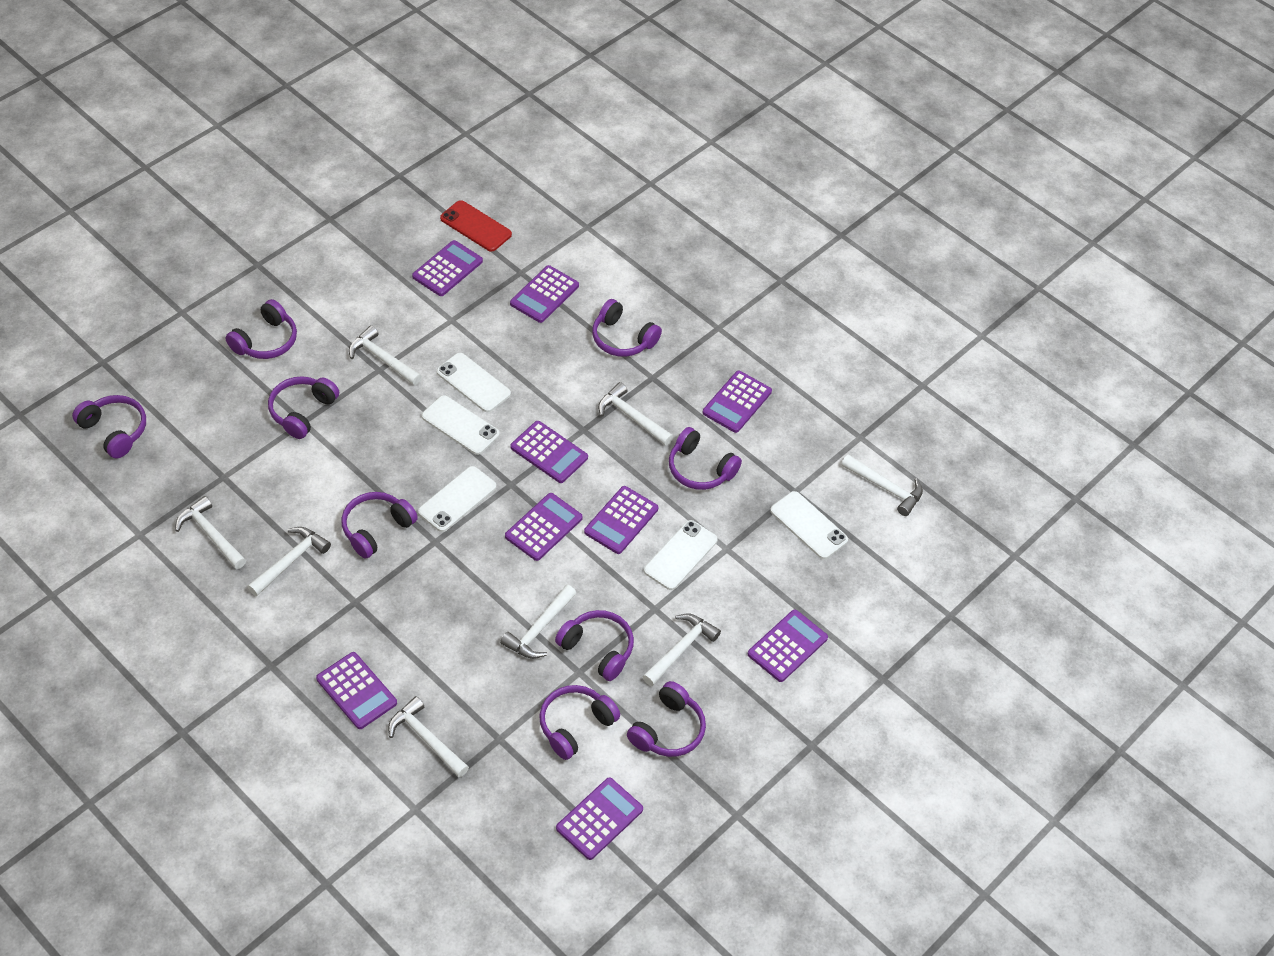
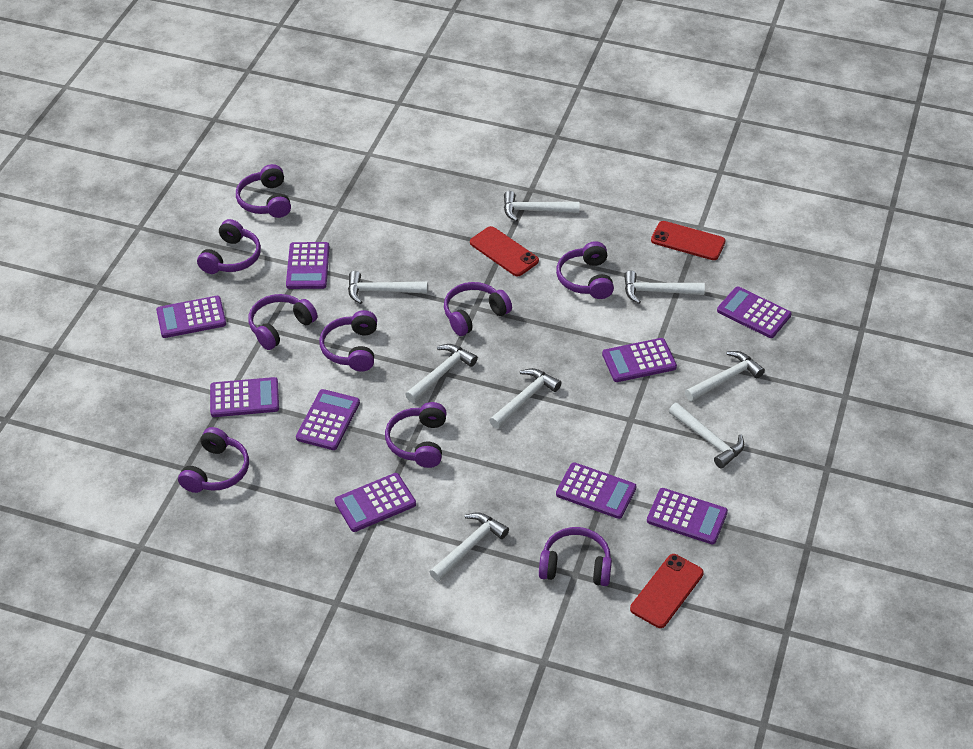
red phone: [440,200,512,252] = 1 -> [470,226,539,276] [630,554,704,628] [651,221,726,260] = 3
white phone: [418,466,496,532] [422,395,500,455] [436,353,511,412] [644,520,718,590] [770,491,848,559] = 5 -> none = 0

